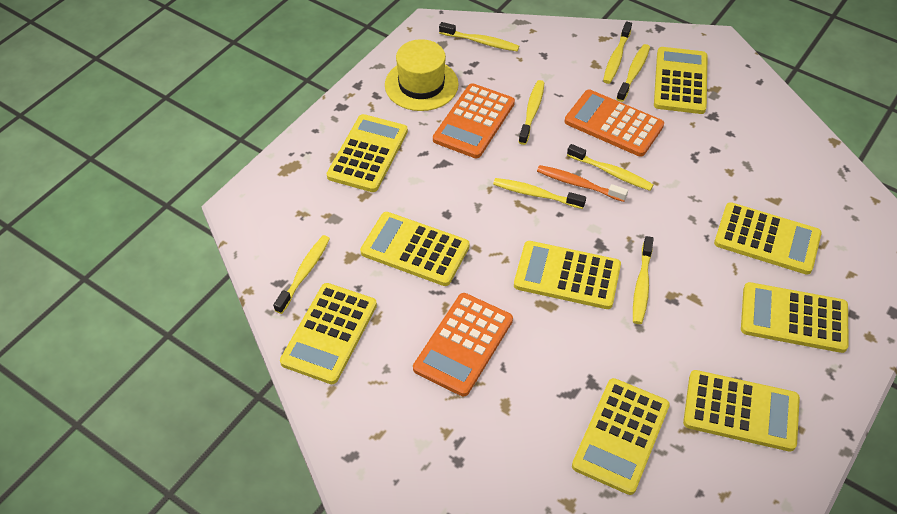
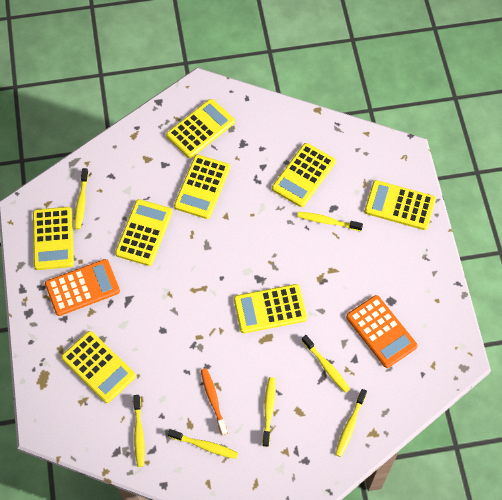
orange calculator: [413,293,513,396] [433,83,515,158] [564,90,664,157] = 3 -> [45,259,120,316] [346,295,418,368] = 2
yellow calculator: [280,283,377,384] [327,114,408,192] [360,212,470,286] [514,241,621,309] [572,378,670,495] [654,47,708,114] [683,370,800,452] [714,202,822,275] [741,282,849,353] = 9 -> [33,207,74,270] [61,331,136,403] [115,199,172,266] [166,99,235,158] [174,155,230,219] [234,284,307,333] [272,143,336,207] [365,180,436,230] = 8
yellow hat: [385,39,459,111] = 1 -> none = 0
yellow toothbrush: [273,235,330,314] [439,22,519,51] [493,178,586,209] [519,80,544,145] [567,144,654,191] [603,21,632,84] [616,44,650,102] [633,236,654,324] = 8 -> [74,168,89,230] [133,395,145,467] [168,429,238,459] [262,377,275,447] [297,211,363,231] [302,335,350,393] [335,389,367,457] = 7

